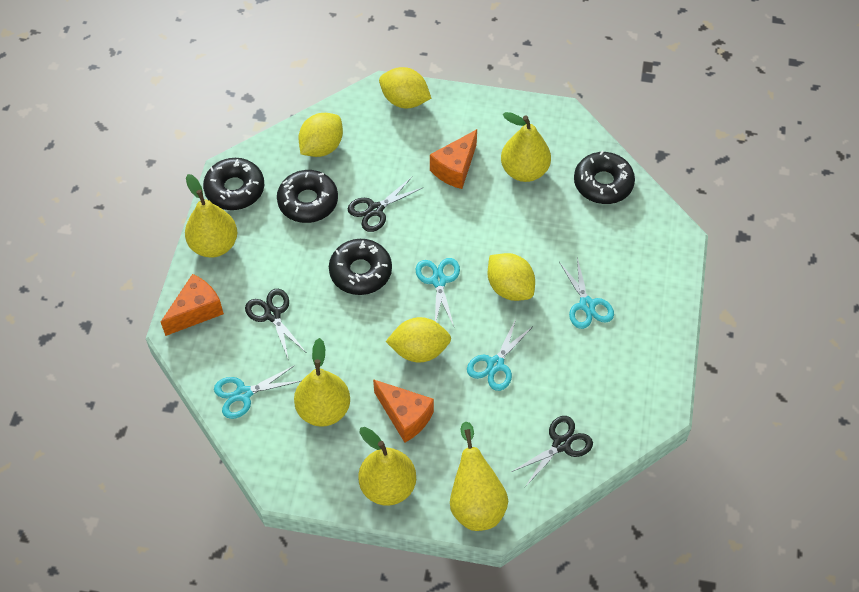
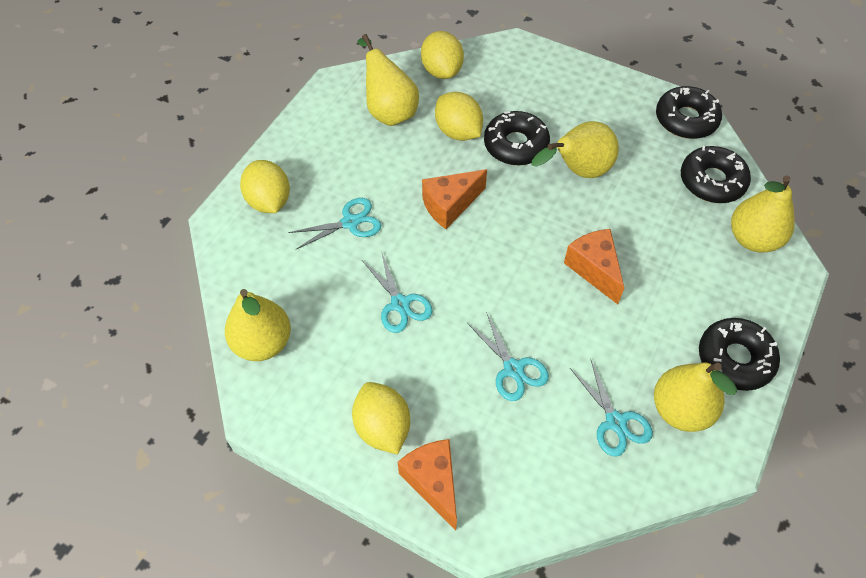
black scissors: [245,289,306,361] [348,177,424,232] [511,416,593,487] = 3 -> none = 0

